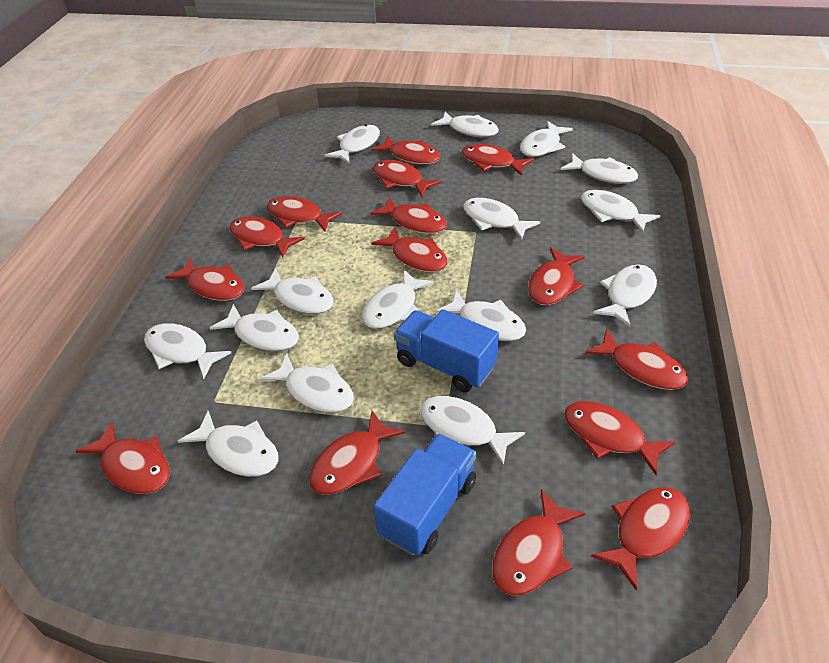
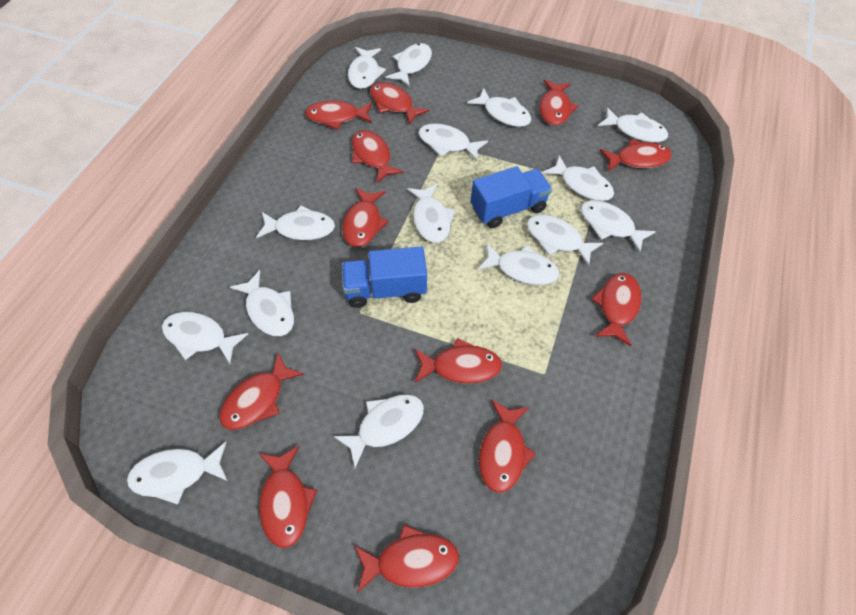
red fish: [75,422,170,494] [165,257,244,301] [230,216,305,258] [267,196,342,232] [309,411,406,495] [370,197,447,234] [371,135,440,164] [371,227,448,272] [373,160,442,197] [462,144,534,176] [492,489,585,596] [528,247,585,305] [564,401,675,475] [585,329,688,390] [591,487,690,591] = 15 -> [220,353,304,430] [258,446,317,548] [305,100,372,130] [342,188,389,247] [352,130,404,183] [355,525,459,593] [370,82,430,124] [415,338,502,384] [479,399,536,493] [539,80,578,126] [592,273,642,346] [600,139,672,172] = 12

